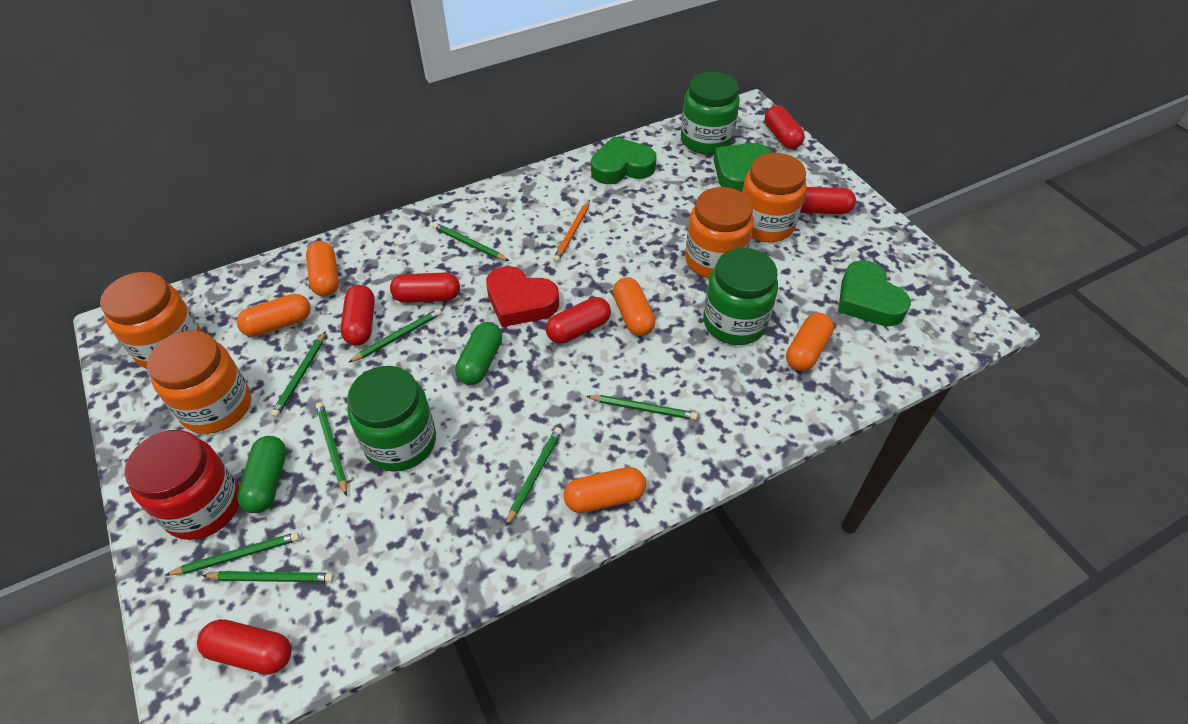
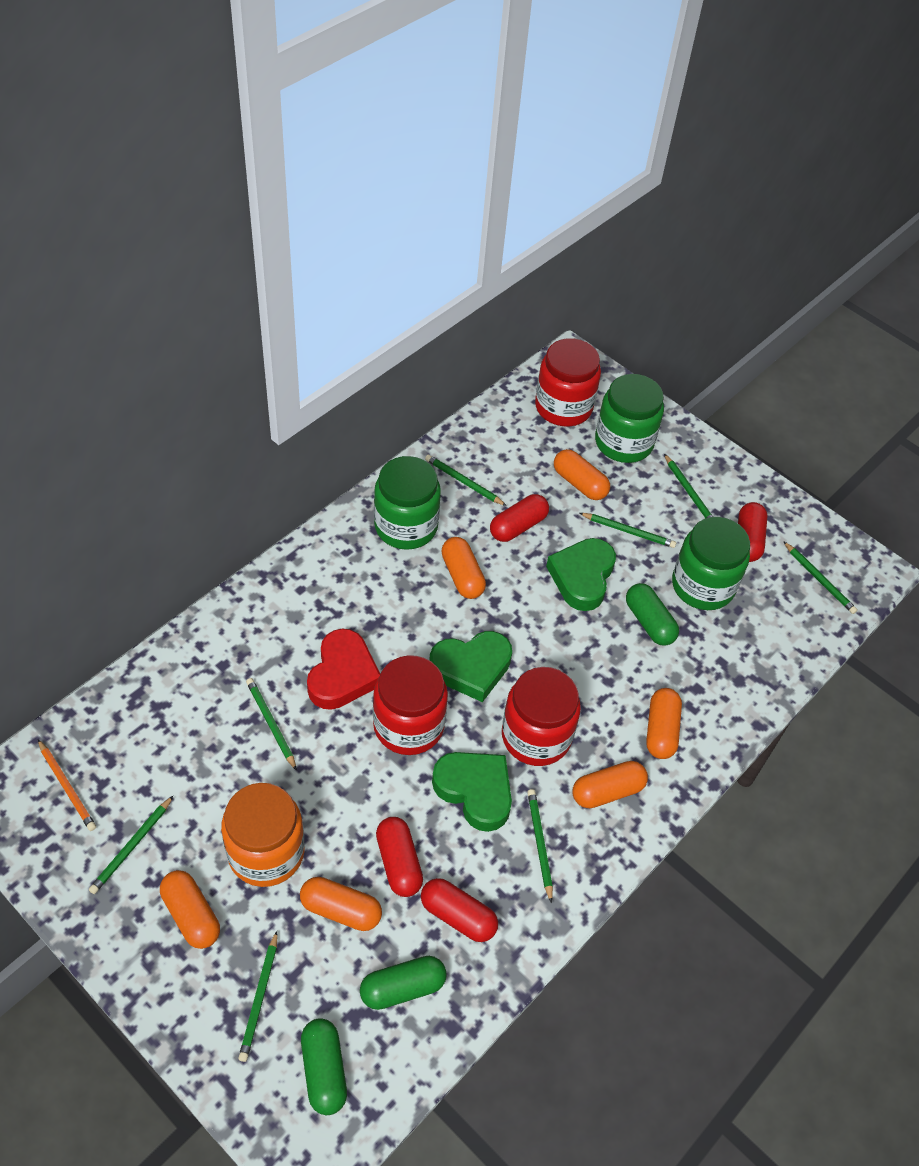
green capsule: [237,436,287,513] [455,322,502,385] = 2 -> [301,1018,347,1115] [360,956,447,1010] [626,583,679,646] = 3
orange capsule: [237,294,311,337] [306,241,339,297] [564,467,646,513] [613,277,655,336] [786,313,834,371] = 5 -> [160,870,220,949] [300,877,382,931] [441,537,486,599] [554,449,610,500] [573,761,648,808] [646,688,682,759] = 6
orange jar: [100,272,202,369] [147,331,251,434] [685,187,754,278] [742,153,806,242] = 4 -> [221,783,305,887] = 1
red capsule: [197,619,292,675] [341,285,375,346] [390,272,460,303] [546,297,611,344] [765,105,805,149] [800,187,856,214] = 6 -> [376,817,423,897] [421,878,498,942] [490,494,549,542] [738,502,768,562] = 4
red jar: [124,430,239,540] = 1 -> [373,655,448,755] [502,667,581,766] [535,338,601,426] = 3

